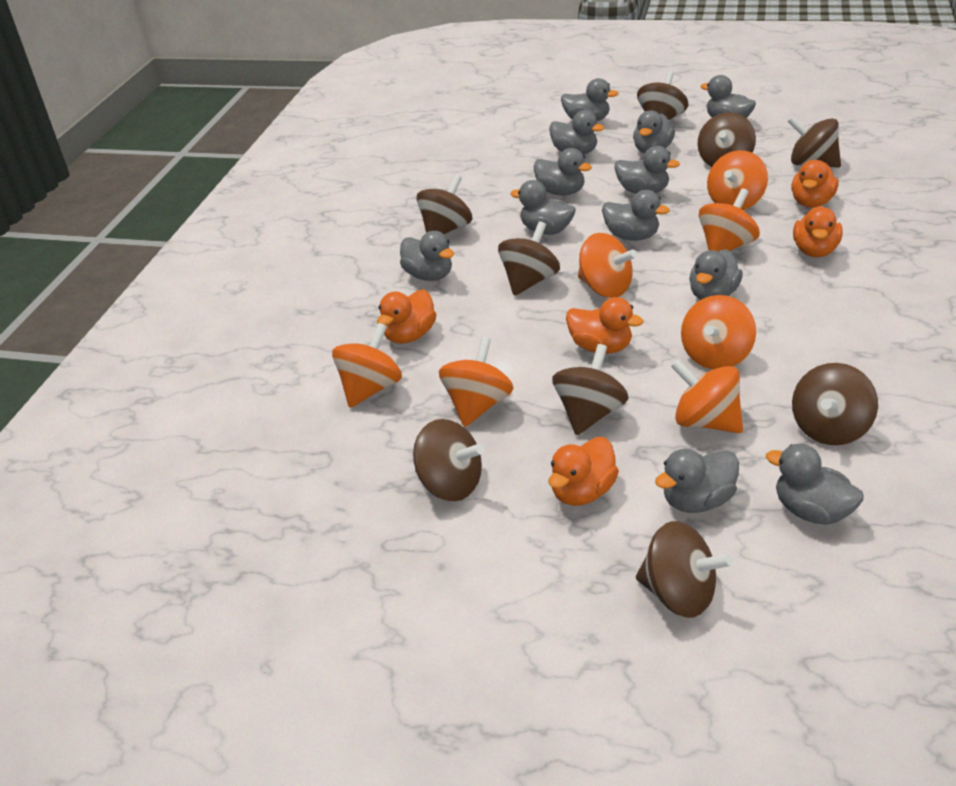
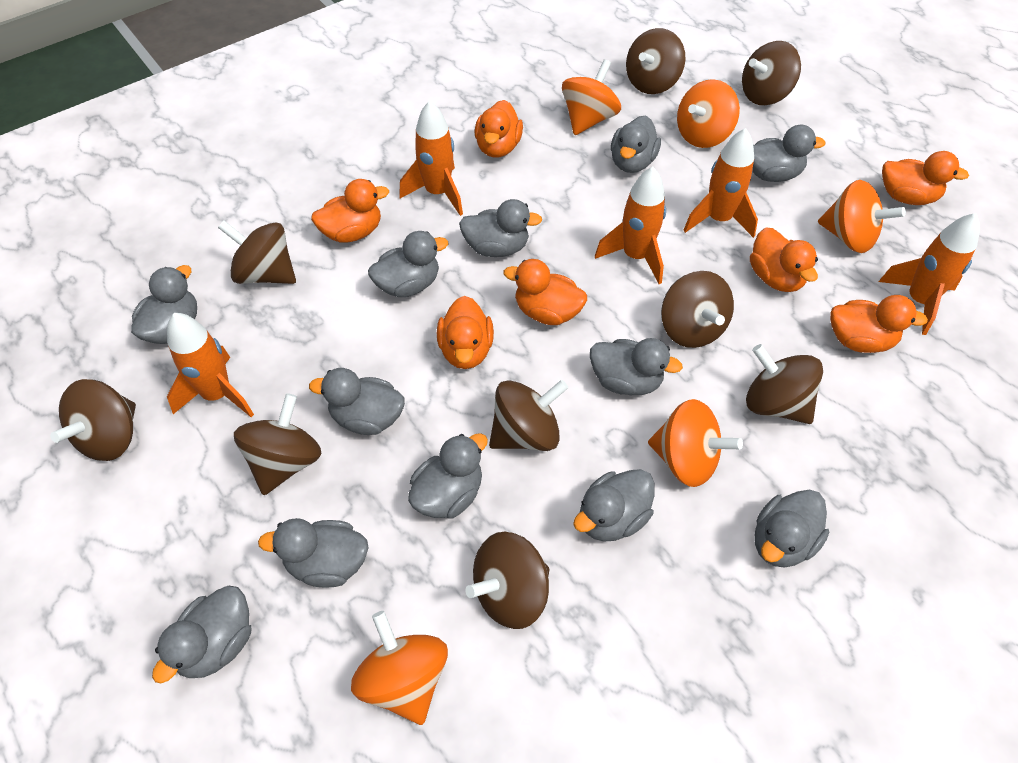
orange duck: [377,289,436,344] [548,437,619,506] [566,297,644,354] [791,160,839,208] [793,206,843,257] = 5 -> [311,179,389,243] [437,296,494,369] [475,100,523,158] [504,259,587,325] [750,227,818,292] [830,295,928,353] [882,151,969,205] = 7
orange rocket: none = 0 -> [167,313,254,417] [399,101,463,216] [595,167,666,284] [683,128,758,238] [879,213,980,335] = 5
orange spinning top: [332,323,402,408] [439,337,514,427] [578,233,637,298] [671,359,743,433] [681,295,756,369] [699,188,760,251] [707,150,768,210] = 7 -> [351,611,448,725] [562,59,621,135] [648,399,743,487] [677,79,740,148] [818,180,906,253] = 5

